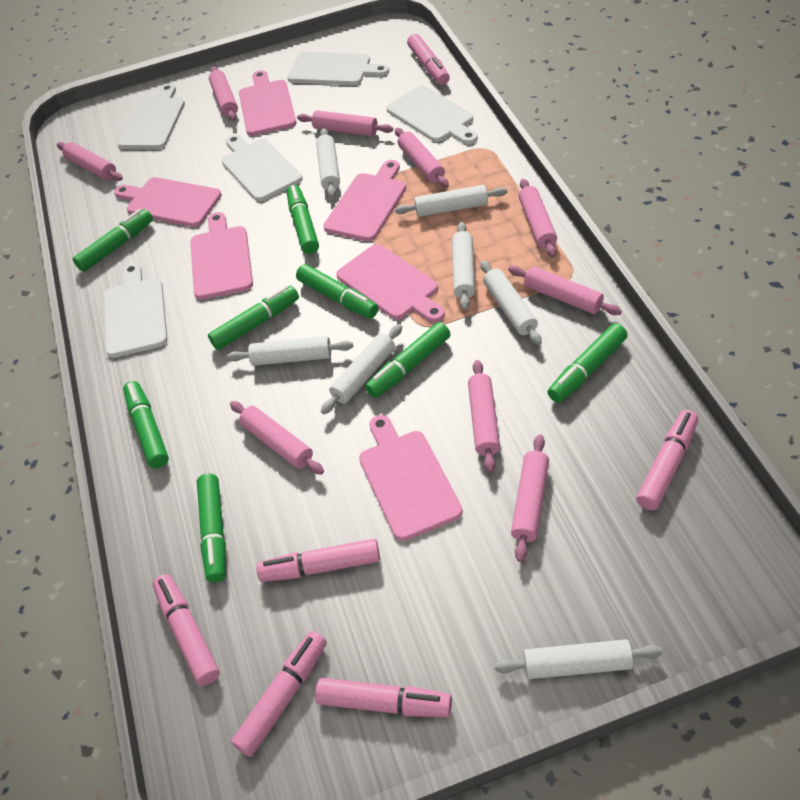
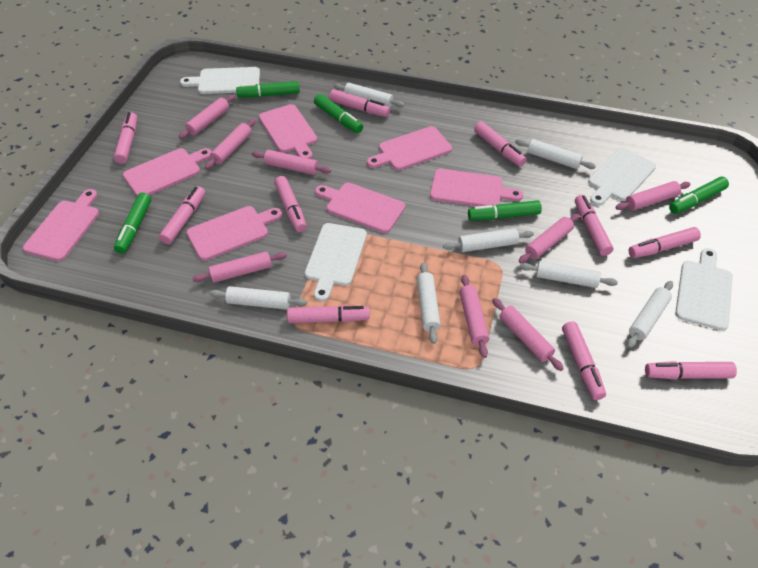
green marker: [73,209,153,272] [123,381,169,468] [197,474,226,583] [208,286,299,350] [287,185,319,254] [296,264,378,319] [365,322,451,398] [548,323,628,403] = 8 -> [114,192,151,254] [236,81,300,97] [314,94,363,133] [468,200,542,221] [669,177,729,214] = 5
pink cutting board: [114,177,222,227] [190,212,253,300] [239,70,297,136] [323,160,406,242] [336,244,445,323] [359,415,463,541] = 6 -> [23,189,99,261] [123,148,212,196] [186,206,282,261] [259,104,317,159] [315,183,405,233] [367,126,452,170] [430,169,523,206] = 7
pink marker: [153,574,220,686] [231,631,327,757] [256,539,380,582] [315,678,452,717] [407,34,450,85] [636,410,698,510] = 6 -> [114,112,137,164] [159,186,205,244] [274,176,307,232] [287,305,370,323] [329,89,390,117] [474,121,526,167] [562,321,606,400] [575,195,614,256] [629,227,701,258] [645,361,737,379] = 10
pink rolling pin: [57,142,123,181] [209,66,238,121] [230,401,324,475] [297,110,393,136] [395,128,449,188] [468,360,500,473] [508,266,622,315] [511,434,549,562] [519,179,557,258] = 9 -> [179,95,235,139] [192,251,287,283] [205,119,256,169] [252,150,331,175] [459,275,489,358] [492,298,564,371] [519,214,580,263] [615,181,691,211] = 8
white cutting board: [104,263,167,358] [117,83,185,149] [222,134,303,202] [287,52,389,85] [386,86,478,145] = 5 -> [180,67,260,94] [305,223,367,302] [588,148,656,206] [675,248,733,331] = 4

